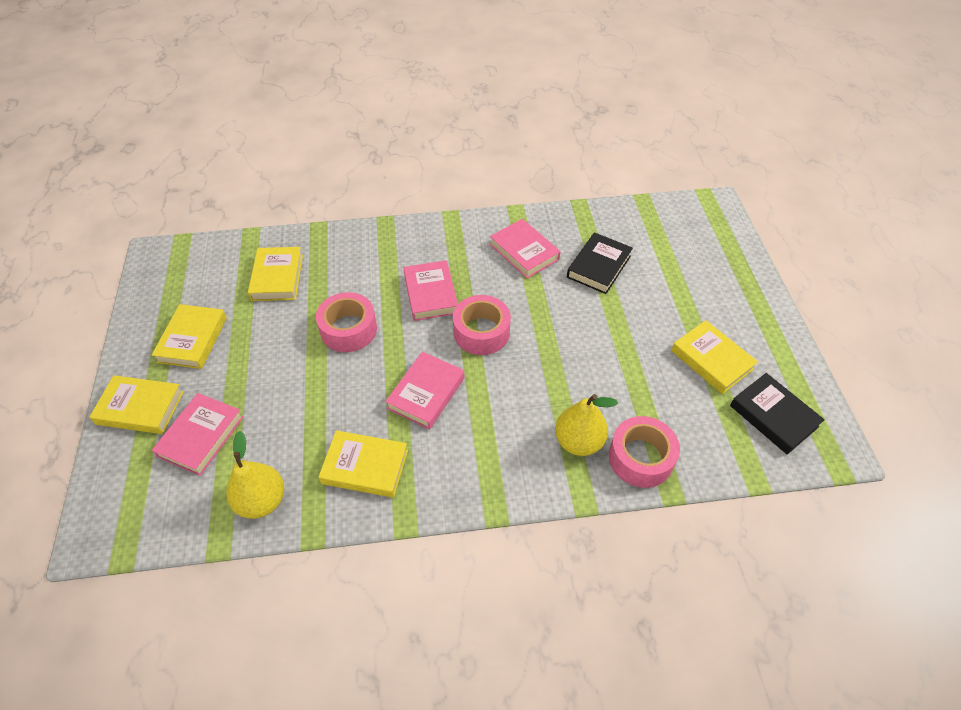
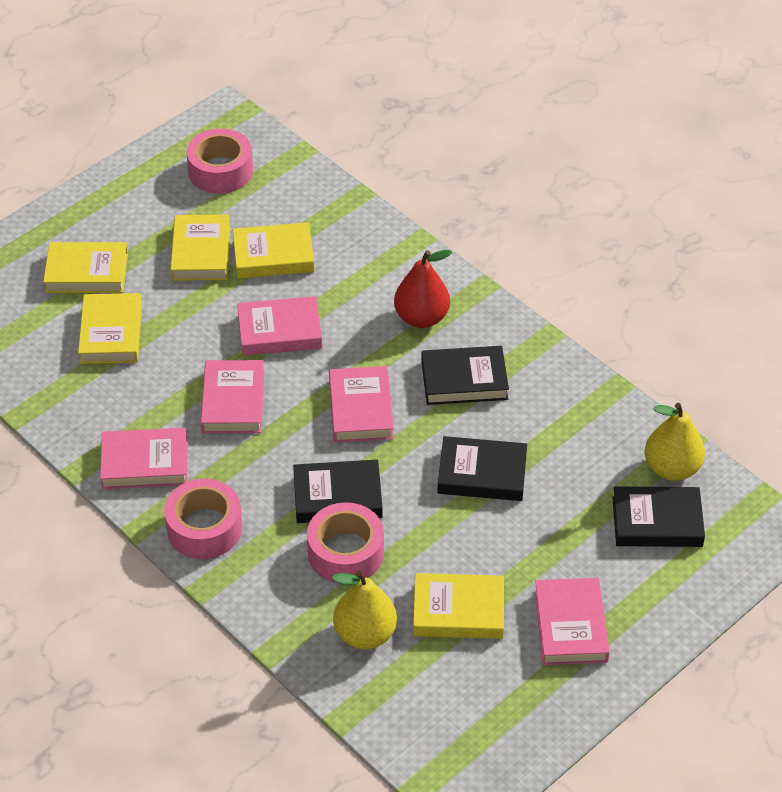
black book: [567,232,633,294] [730,373,825,454] = 2 -> [293,460,383,523] [421,346,509,405] [437,436,527,501] [612,486,705,547] = 4
pink book: [152,393,243,476] [385,352,464,430] [404,260,458,321] [490,219,561,279] = 4 -> [100,428,187,489] [201,360,264,433] [237,296,322,356] [329,366,394,443] [534,578,609,665] = 5
red pear: none = 0 -> [394,250,452,328] = 1

